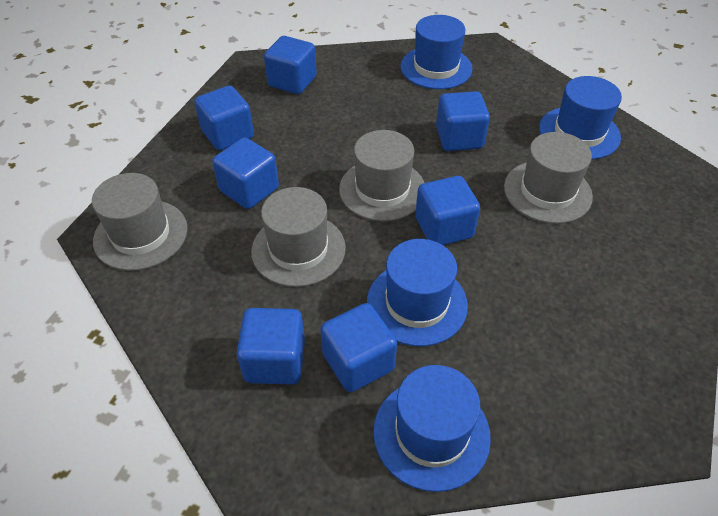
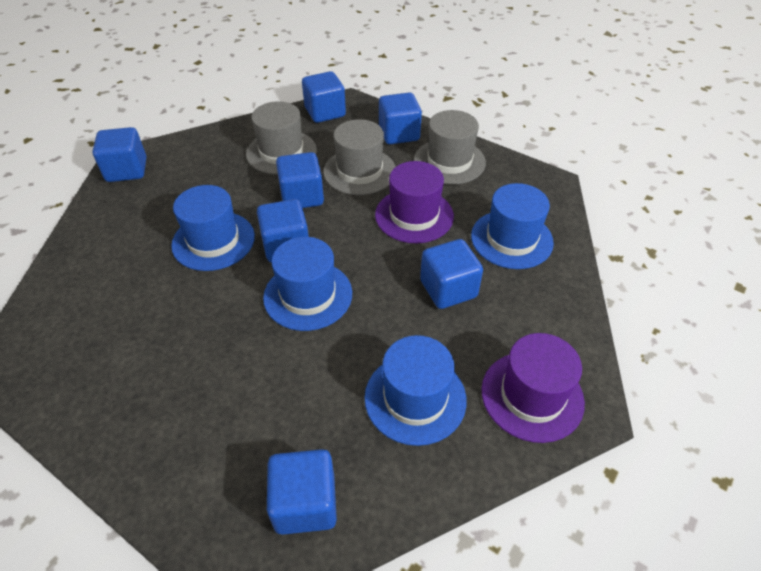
grey hat: [92,173,188,271] [251,187,346,287] [339,130,425,221] [504,132,593,224] = 4 -> [246,101,317,175] [323,119,396,195] [414,110,486,185] = 3
purple hat: none = 0 -> [375,161,454,243] [482,333,585,443] = 2

